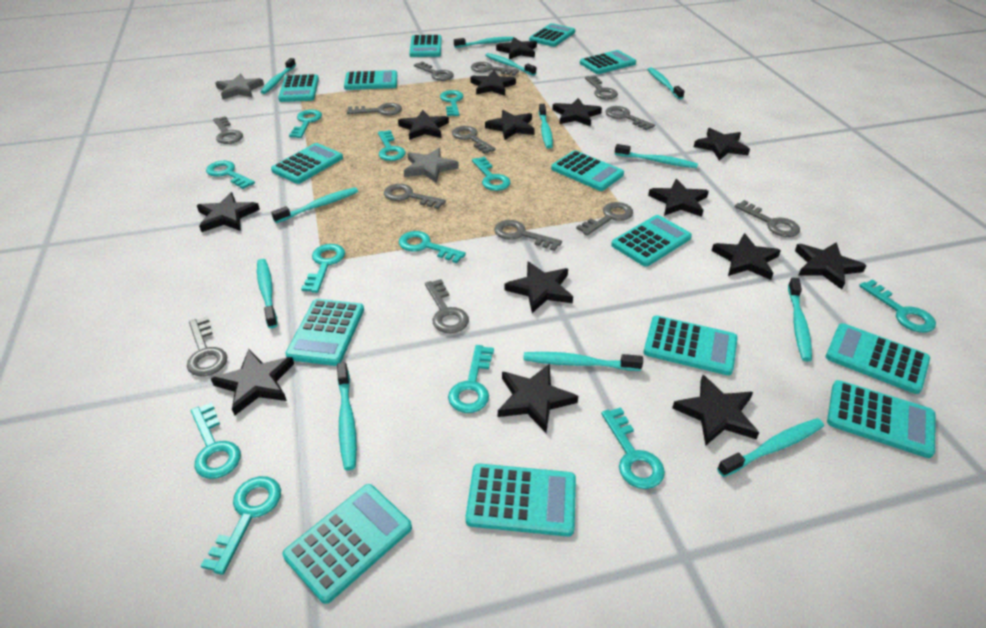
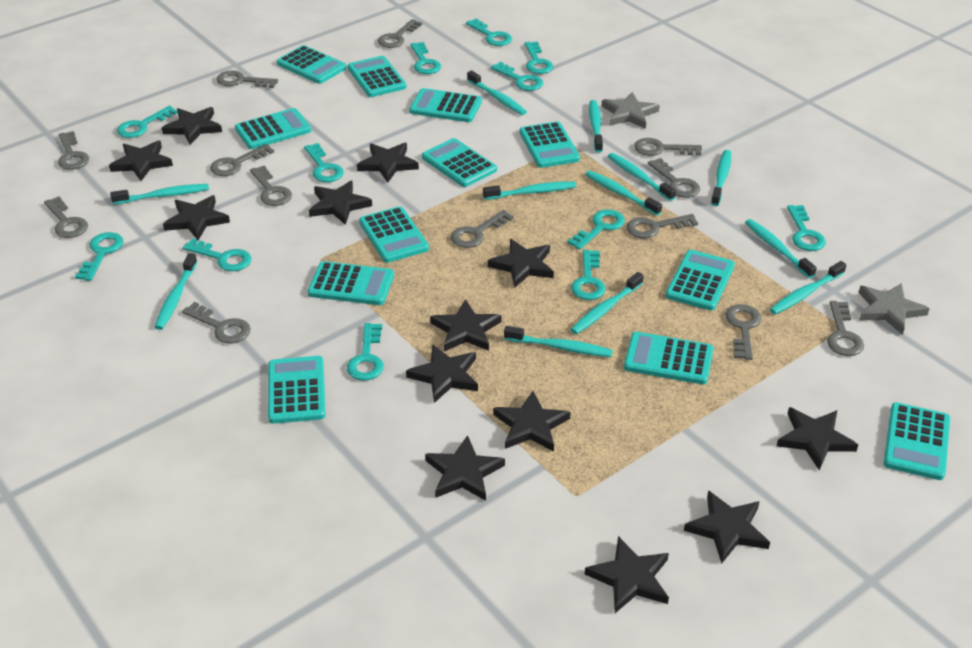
black star: [197,192,260,232] [211,349,294,416] [398,110,449,140] [470,70,516,95] [485,110,535,140] [496,37,537,59] [498,364,578,433] [504,262,573,313] [552,98,602,126] [648,179,709,217] [672,375,759,446] [694,128,750,160] [712,233,781,280] [795,242,867,289] = 14 -> [109,140,173,181] [162,107,222,145] [163,195,230,240] [309,180,372,225] [357,143,419,183] [406,344,478,403] [425,435,505,501] [430,299,501,351] [488,239,554,288] [493,391,571,452] [585,536,669,613] [684,491,770,564] [777,407,858,470] = 13
turquoise calculator: [271,143,343,184] [278,74,319,102] [283,484,412,604] [285,299,364,366] [344,70,397,90] [409,35,442,57] [465,463,576,537] [529,23,575,47] [551,150,624,191] [580,50,636,74] [611,215,692,267] [644,316,738,375] [826,323,930,394] [827,380,935,458] = 14 -> [235,108,311,149] [268,356,326,424] [277,45,347,84] [308,261,394,305] [348,56,407,97] [359,206,429,263] [409,88,482,122] [422,138,497,187] [520,121,580,168] [624,332,713,384] [666,250,735,310] [884,402,950,480] = 12

